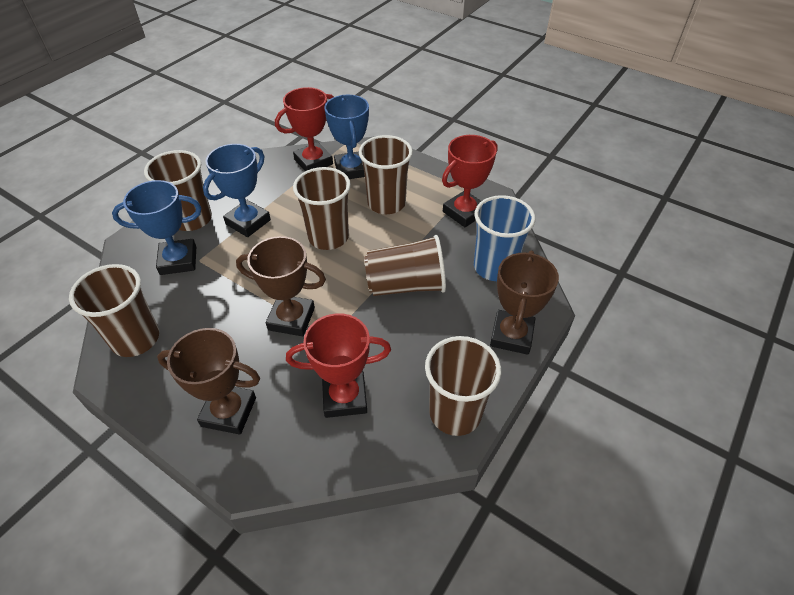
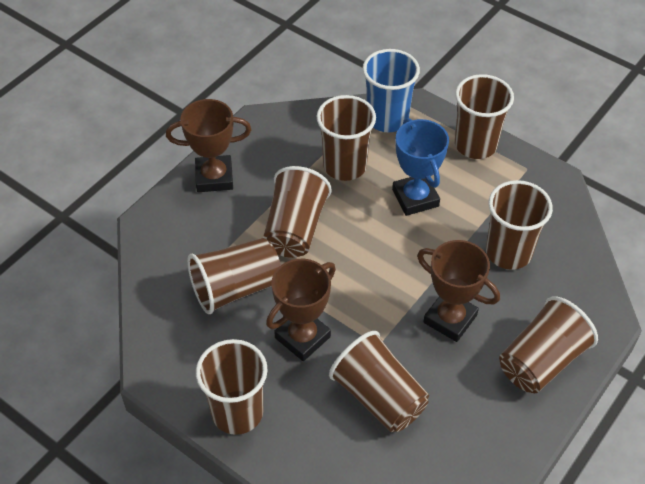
blue trophy: [112,180,201,275] [203,144,271,237] [324,95,369,179] = 3 -> [392,118,449,216] = 1
brown cup: [69,264,159,357] [144,150,212,231] [293,167,351,250] [359,135,413,214] [364,235,446,296] [425,336,501,436] = 6 -> [187,238,281,314] [196,339,268,435] [263,166,332,258] [317,95,376,181] [329,331,429,432] [455,74,514,159] [486,180,553,270] [499,296,598,393] = 8
red trophy: [275,87,334,171] [286,313,391,418] [442,135,498,227] = 3 -> none = 0

